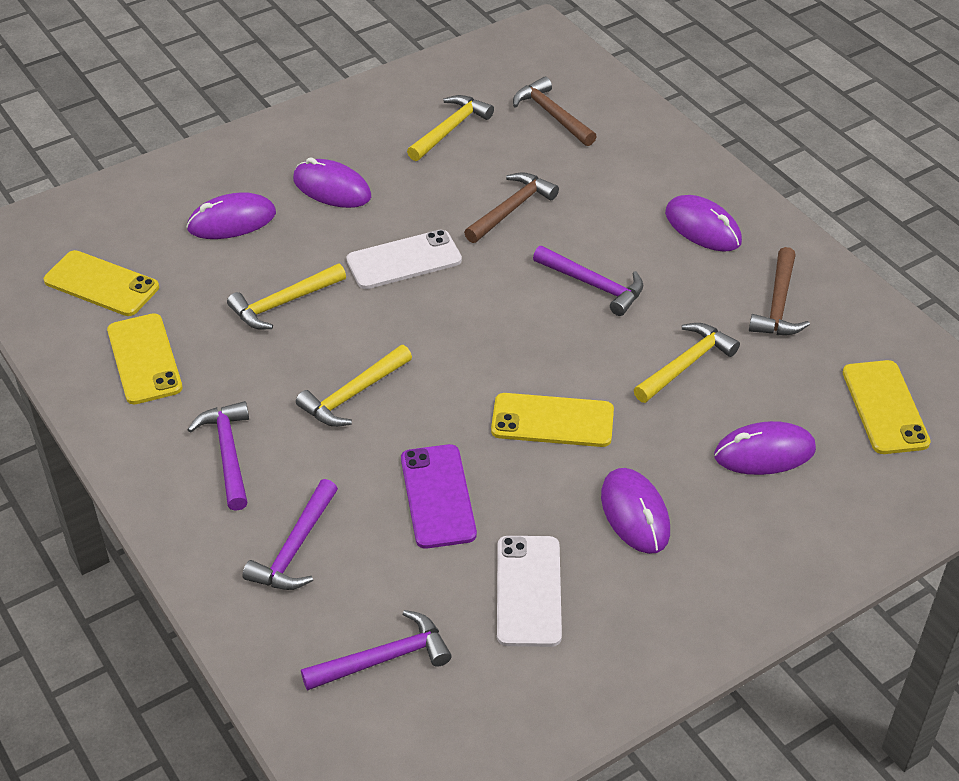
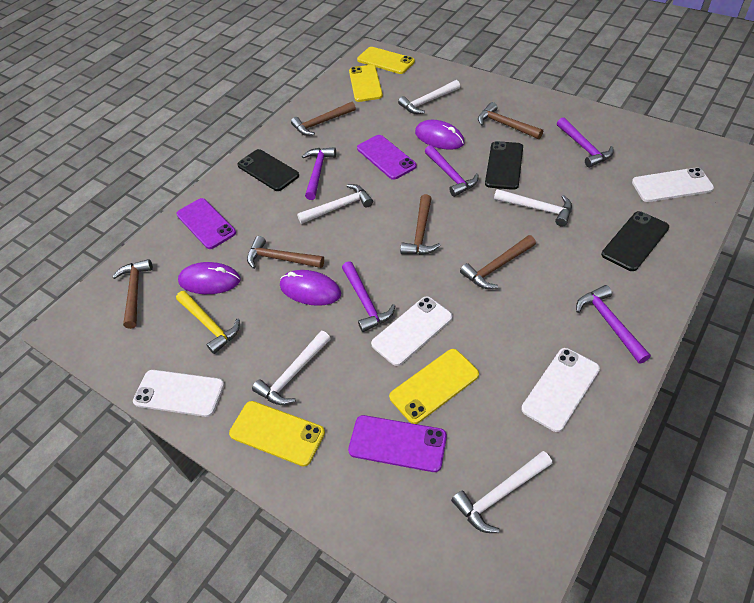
black phone: none = 0 -> [237,149,299,191] [485,141,523,190] [601,211,669,271] = 3
brown hammer: [464,172,559,243] [513,77,597,146] [749,247,810,335] = 3 -> [112,259,153,329] [247,236,324,269] [291,101,356,136] [400,194,441,255] [460,235,536,289] [478,102,543,139] = 6
purple hammer: [187,401,249,511] [243,479,338,590] [301,610,452,691] [533,246,643,316] = 4 -> [302,147,336,200] [342,261,395,332] [425,145,478,197] [557,117,614,168] [576,285,651,364] = 5
purple mouse: [186,192,276,239] [293,157,371,208] [601,468,670,554] [665,195,742,252] [714,421,816,475] = 5 -> [178,262,240,294] [280,270,341,306] [415,120,465,150] = 3
purple phone: [401,444,477,549] = 1 -> [176,198,236,249] [348,415,447,472] [357,135,417,180] = 3
white hammer: none = 0 -> [252,331,331,405] [297,184,373,224] [398,80,460,114] [451,451,553,533] [494,189,572,227] = 5
white phone: [346,230,462,289] [497,536,562,647] = 2 -> [133,370,225,417] [371,296,452,366] [521,348,600,432] [632,167,714,202] = 4
yellow hammer: [227,263,346,329] [296,345,412,427] [407,95,494,161] [634,323,740,403] = 4 -> [176,291,240,354] = 1

